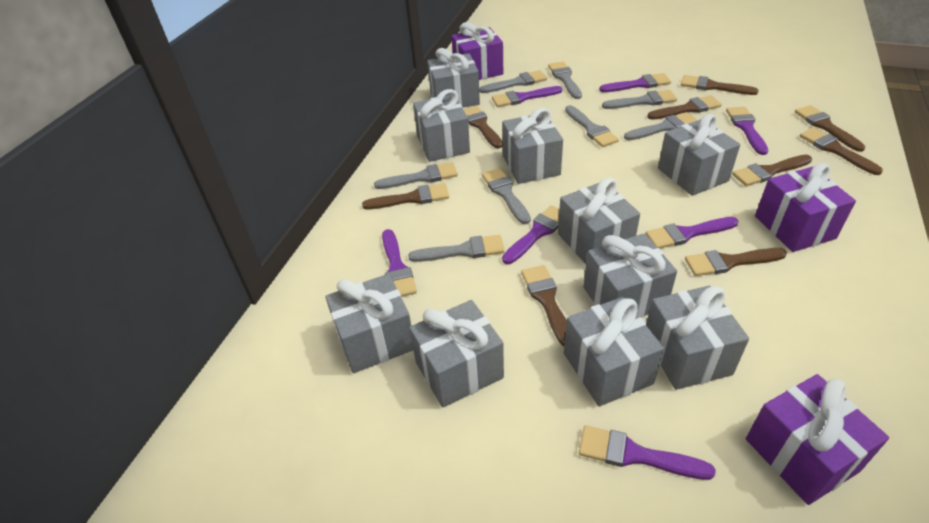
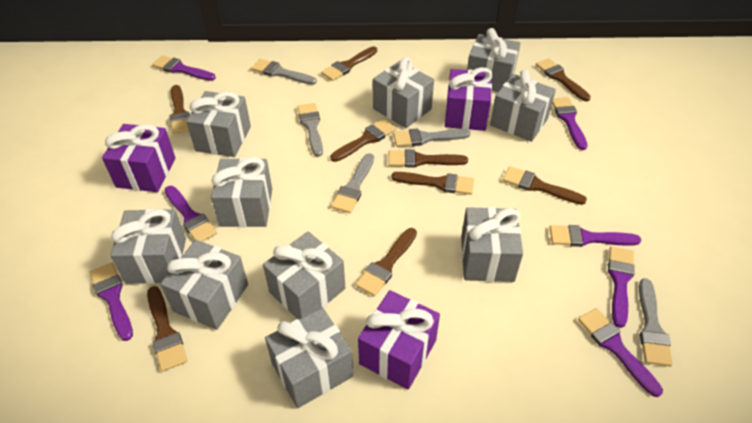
grey brush: [374,162,458,189] [408,235,505,262] [479,70,547,93] [482,168,531,224] [548,62,582,99] [565,105,619,147] [602,90,677,109] [624,112,698,140] = 8 -> [251,59,317,85] [297,103,323,157] [331,153,374,213] [393,128,470,147] [639,278,673,366] = 5

